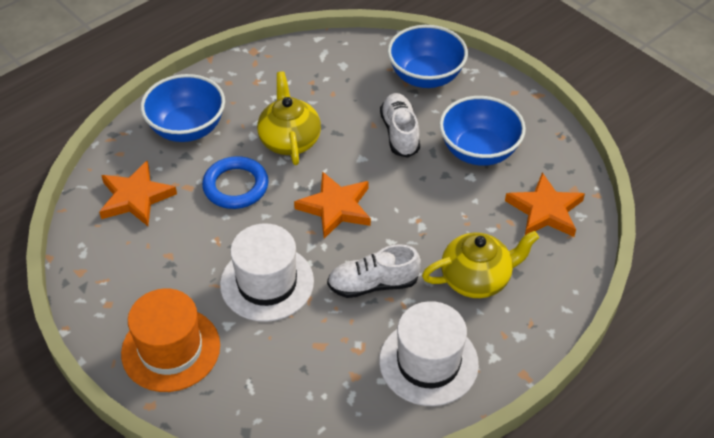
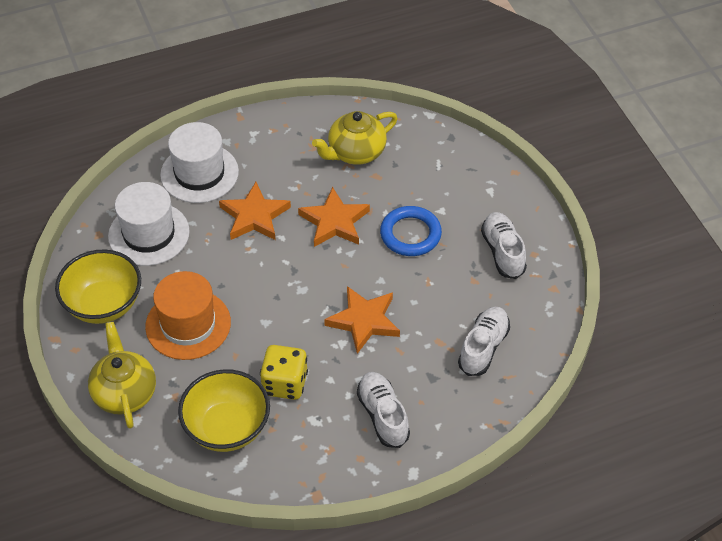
blue bowl: [141,74,225,142] [388,25,468,88] [439,96,526,166] = 3 -> none = 0
white shoe: [327,244,421,298] [380,93,420,158] = 2 -> [357,372,410,448] [458,306,510,376] [481,212,527,279] = 3
yellow bowl: none = 0 -> [55,249,141,324] [178,369,270,452] = 2
yellow dice: none = 0 -> [260,345,308,400] = 1

